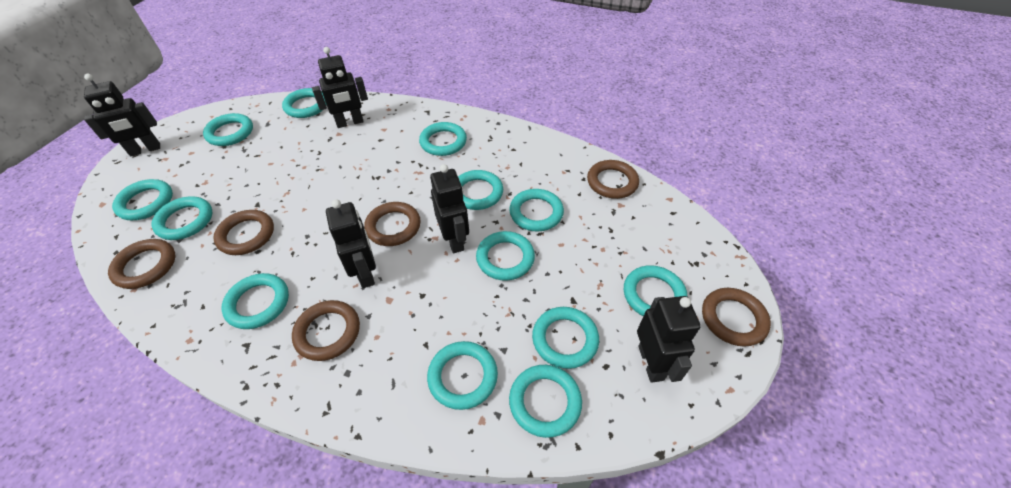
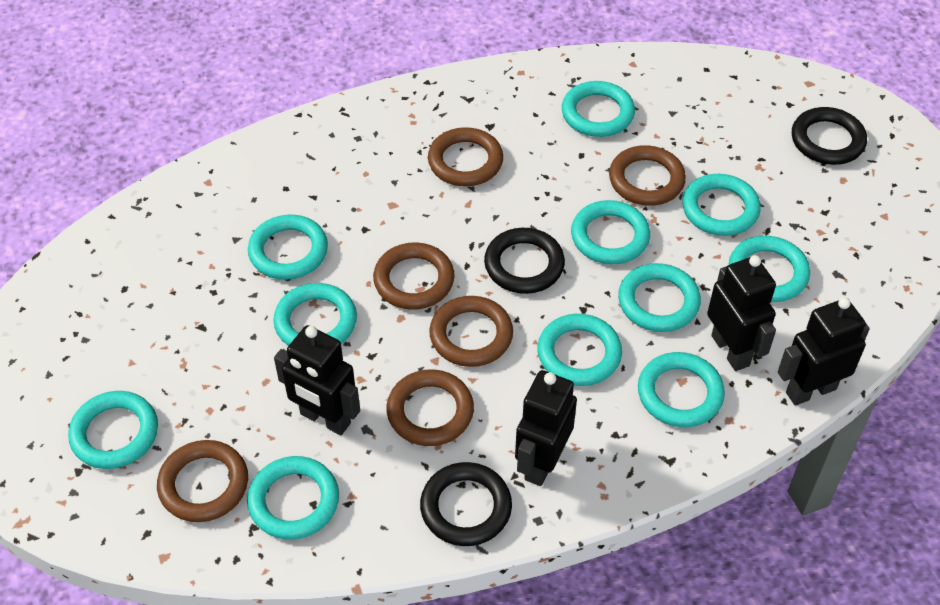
black ring: none = 0 -> [420,462,512,546] [484,228,565,294] [792,107,867,165] = 3
black robot: [84,74,160,156] [312,47,368,128] [326,199,376,288] [430,164,469,253] [637,296,701,383] = 5 -> [274,325,360,435] [515,370,577,486] [707,255,776,371] [778,297,870,406] = 4
turquoise ring: [112,179,173,220] [151,197,212,240] [203,113,253,146] [222,273,289,329] [282,88,327,118] [419,122,467,156] [427,341,498,410] [458,170,503,210] [476,231,535,281] [509,189,564,231] [509,365,582,438] [532,307,599,369] [624,265,687,316] = 13 -> [68,391,158,469] [247,456,339,540] [248,215,328,280] [273,283,357,346] [538,314,622,386] [562,81,635,137] [571,200,650,264] [618,263,701,332] [638,352,725,427] [682,174,761,236] [729,236,810,302] = 11

